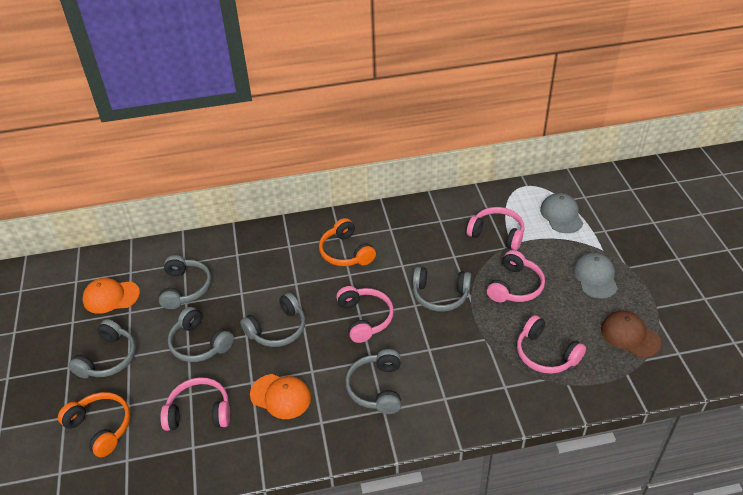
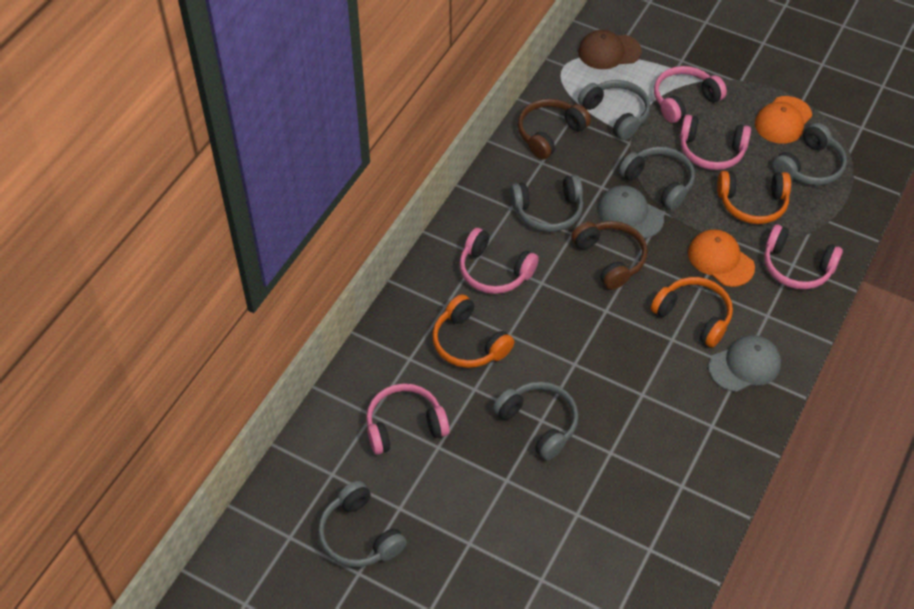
brown headphones: none = 0 -> [518,99,591,160] [571,221,647,290] = 2
orange headphones: [58,392,130,457] [319,218,376,266] = 2 -> [432,294,514,368] [651,277,733,347] [717,171,791,224] = 3

